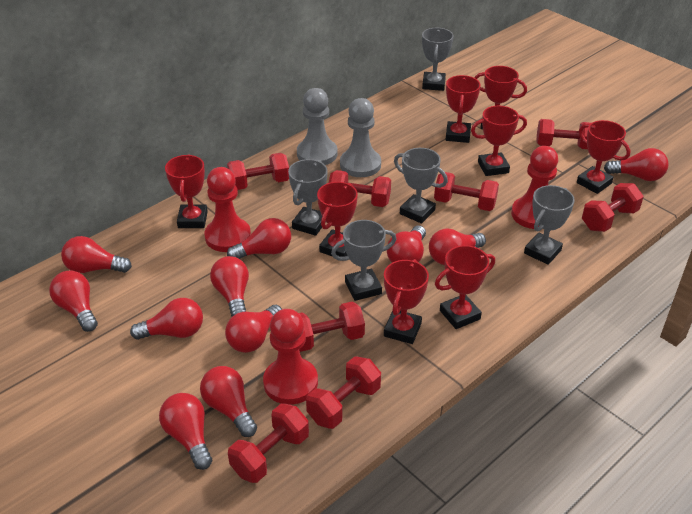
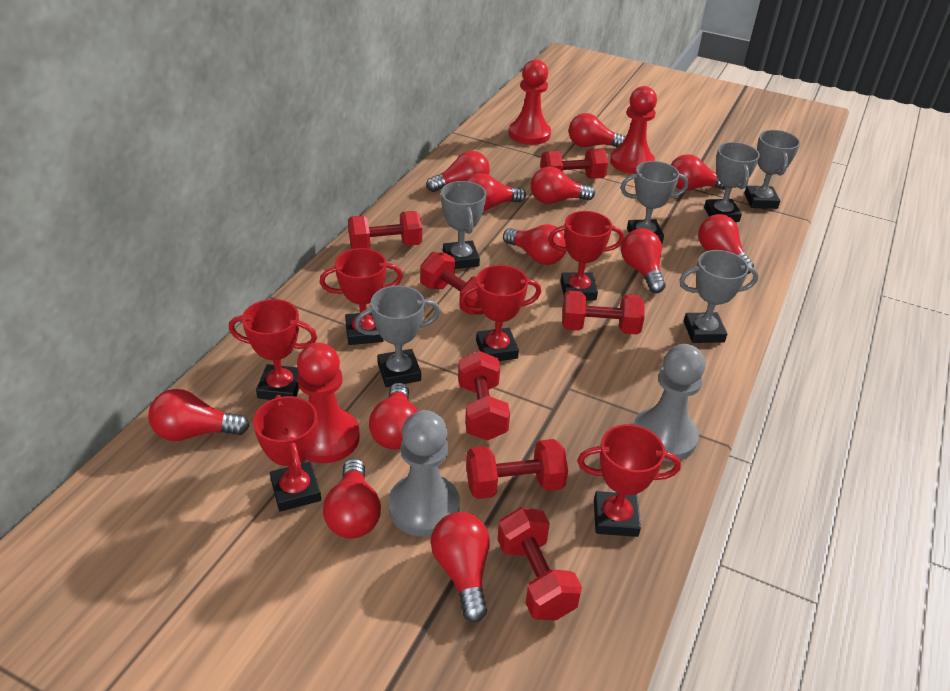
grey trophy: [288,159,328,236] [331,220,396,301] [394,148,448,224] [422,28,454,91] [524,185,575,265] = 5 -> [355,285,440,387] [441,181,486,269] [620,161,689,244] [679,250,759,343] [704,142,760,222] [744,130,800,209] = 6
red dumbbell: [227,153,289,190] [228,403,309,483] [299,301,365,352] [306,356,381,429] [329,170,391,207] [434,172,499,211] [536,119,591,149] [582,183,644,232] = 8 -> [348,211,422,249] [420,252,484,315] [458,351,510,440] [466,439,568,499] [497,507,582,620] [540,148,608,179] [562,291,645,335] = 7
red light bulb: [49,270,98,332] [61,236,132,273] [130,298,203,340] [159,393,212,470] [200,366,257,437] [210,256,249,317] [225,305,282,353] [227,218,291,259] [387,225,426,263] [429,228,486,265] [604,148,669,181] = 11 -> [148,389,249,441] [323,458,381,539] [369,382,418,450] [426,151,490,192] [431,512,490,623] [466,173,526,211] [503,224,566,265] [531,167,595,204] [569,113,626,148] [621,228,666,293] [671,154,726,190] [698,214,754,274] = 12
red trophy: [165,155,208,228] [317,182,358,257] [384,259,429,344] [435,245,495,329] [445,75,481,143] [471,106,527,176] [474,66,527,129] [577,120,631,194] = 8 -> [229,299,317,400] [253,395,321,512] [320,248,403,345] [460,265,541,361] [548,211,624,300] [577,424,681,537] = 6

